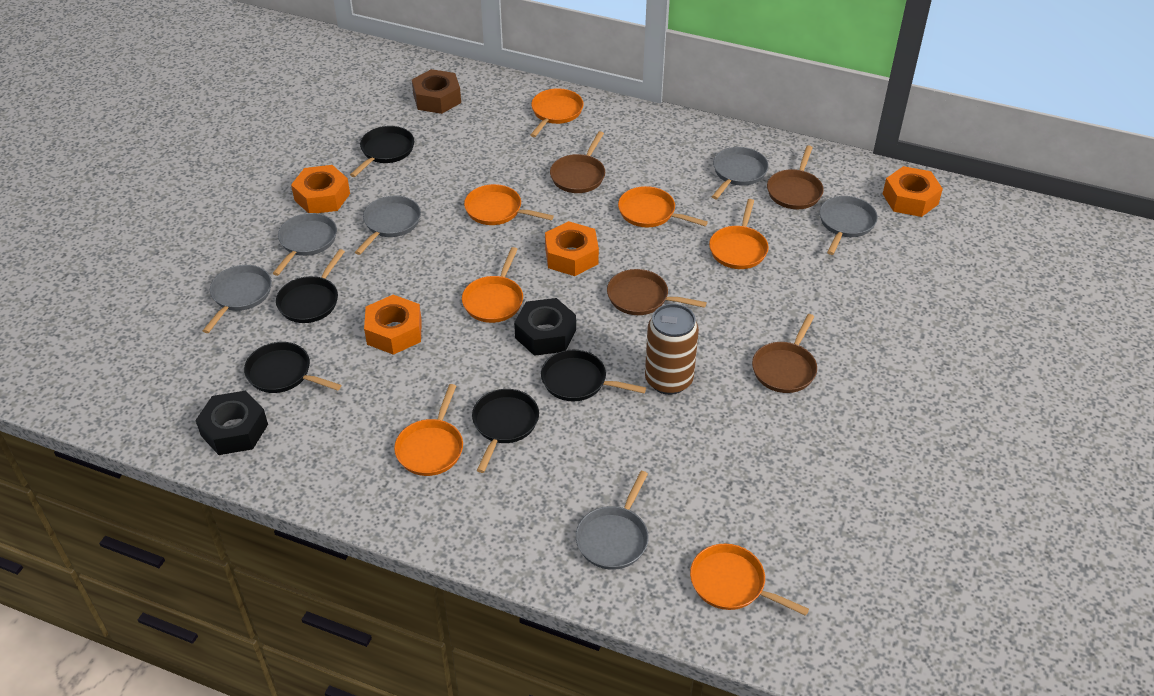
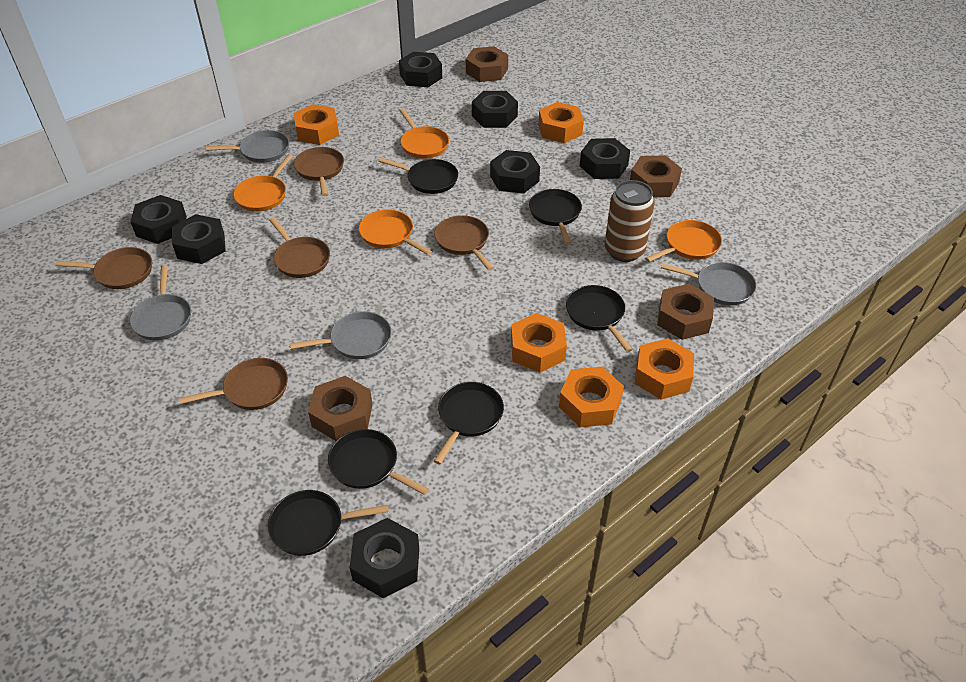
black nut: [195,391,268,455] [514,298,576,356] = 2 -> [130,195,187,244] [172,214,226,264] [350,518,419,598] [399,52,442,87] [472,91,518,128] [490,150,540,194] [580,138,630,179] = 7
black pan: [244,342,341,393] [276,249,345,323] [350,126,414,177] [472,389,539,473] [541,350,646,401] = 5 -> [268,490,389,556] [328,429,429,495] [378,158,458,194] [434,382,504,464] [529,189,582,245] [566,285,633,352] = 6
brown nut: [412,69,461,114] = 1 -> [308,376,373,441] [466,46,508,82] [630,155,682,197] [657,284,714,340] = 4
brown pan: [550,131,605,193] [607,269,707,315] [752,314,817,393] [767,145,824,209] = 4 -> [56,247,152,289] [179,358,288,410] [269,217,330,278] [294,147,344,196] [434,215,493,271] = 5
grey pan: [203,265,272,333] [273,213,337,276] [355,196,421,255] [576,471,649,570] [712,147,769,199] [819,196,878,255] = 6 -> [130,265,191,341] [206,130,289,163] [290,311,392,359] [661,262,757,306] = 4
orange nut: [291,165,350,213] [364,295,422,355] [545,221,599,276] [883,166,943,217] = 4 -> [293,104,339,145] [511,313,567,373] [538,102,584,143] [559,367,624,427] [635,338,694,400] = 5
orange pan: [394,384,463,476] [462,247,523,323] [464,184,554,225] [530,88,584,137] [618,186,708,228] [690,544,809,616] [709,199,769,269] = 7 -> [233,155,293,212] [359,209,432,255] [399,109,449,159] [645,220,722,262] = 4

